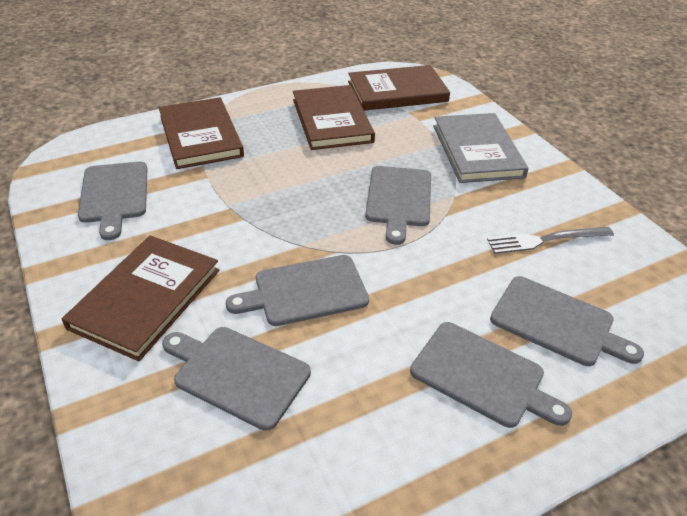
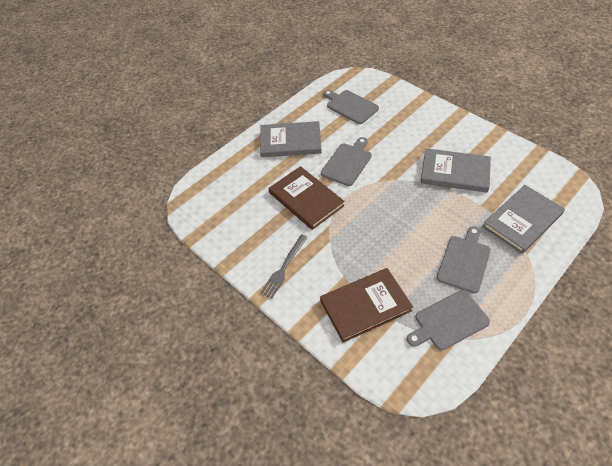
brown book: [62,235,219,361] [159,97,244,169] [293,85,375,150] [348,65,450,111] = 4 -> [269,166,345,230] [320,268,413,343] = 2
grey book: [433,113,529,183] = 1 -> [260,121,322,157] [420,148,491,193] [482,185,565,254] = 3
grey cutting board: [78,162,148,240] [162,327,311,431] [226,255,369,326] [365,166,431,245] [410,322,572,428] [490,276,644,366] = 6 -> [321,137,372,186] [323,90,379,124] [407,290,490,350] [437,226,491,293] = 4

